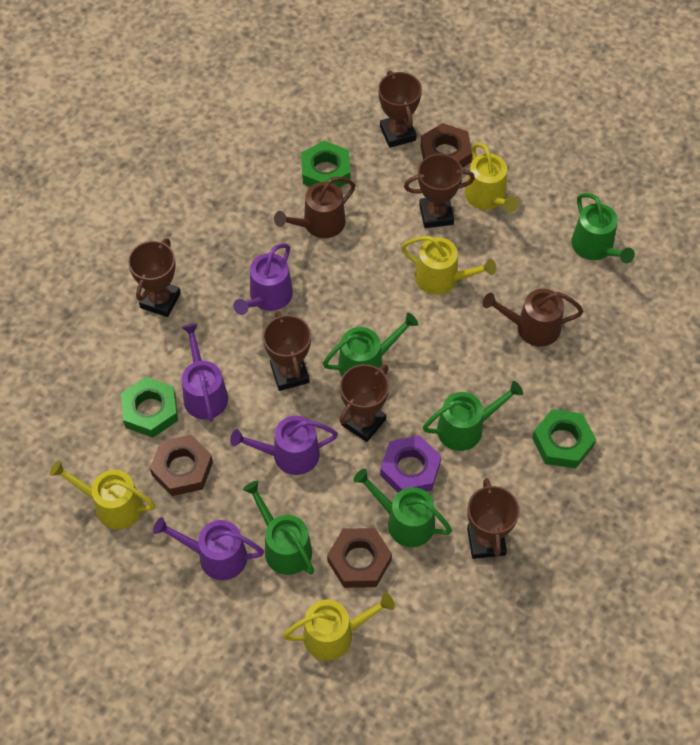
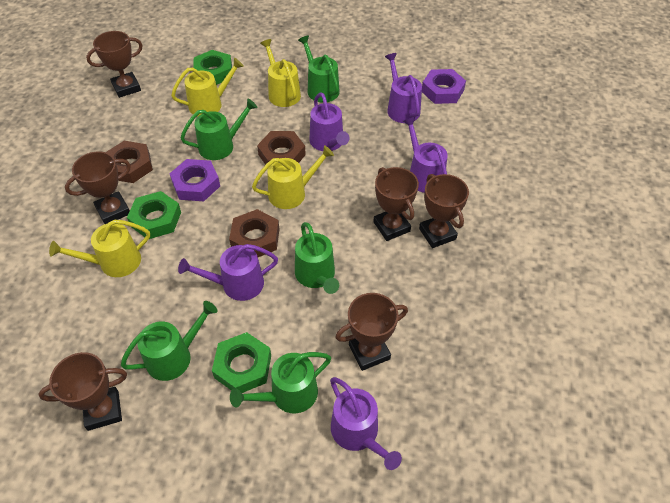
brown watering can: [274,177,356,238] [483,289,583,347] = 2 -> none = 0
purple nut: [380,435,441,493] = 1 -> [169,159,220,201] [422,69,466,104] = 2
purple watering can: [153,517,264,580] [182,323,228,422] [230,416,338,475] [233,243,293,315] = 4 -> [178,244,278,301] [309,92,350,151] [330,377,402,470] [385,53,422,123] [403,117,448,193] = 5

